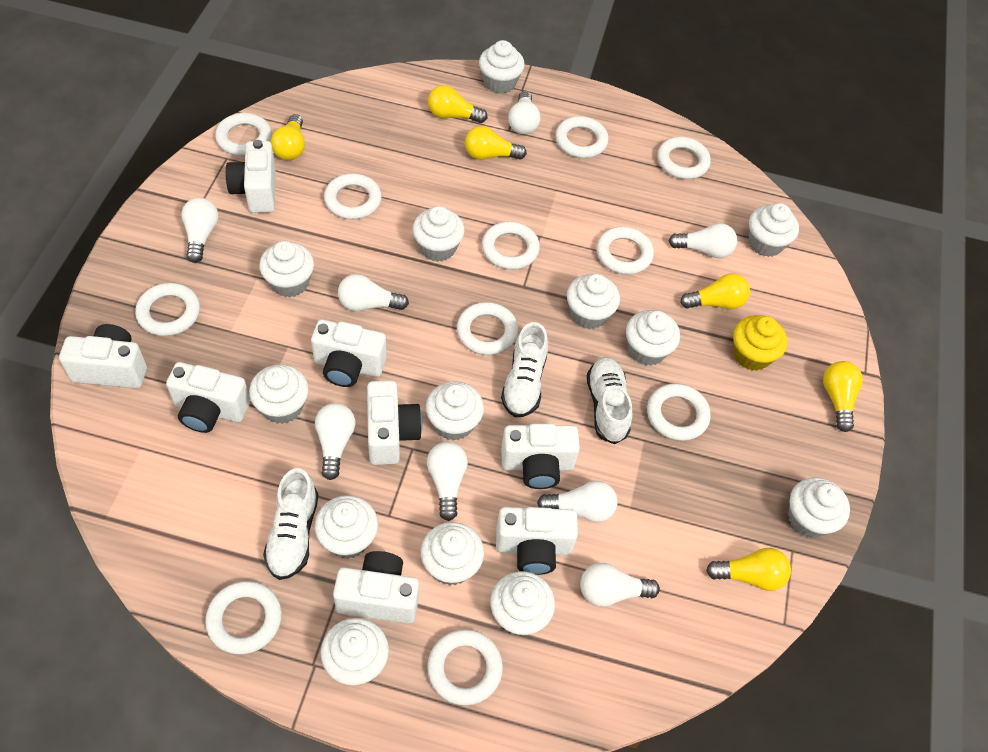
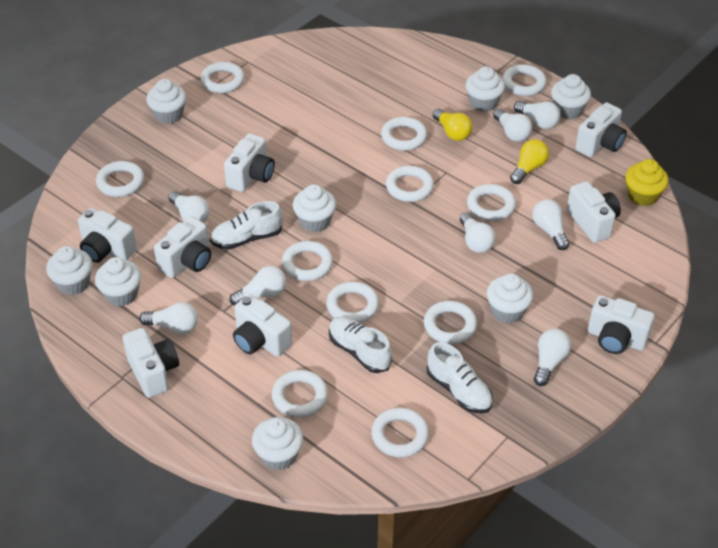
white cupcake: [249,364,309,424] [259,241,314,297] [314,495,378,558] [321,618,389,685] [412,206,465,262] [421,522,484,586] [426,381,484,441] [479,40,525,94] [490,571,555,636] [567,274,620,329] [626,310,680,366] [749,203,799,257] [788,477,850,538] = 13 -> [46,246,93,295] [95,257,141,306] [146,79,187,124] [252,417,303,470] [293,184,336,232] [465,67,505,111] [487,273,533,323] [551,74,591,119] = 8
yellow light bulb: [271,114,305,160] [428,85,487,123] [465,126,527,160] [680,273,750,309] [706,548,791,591] [823,361,863,432] = 6 -> [433,109,473,141] [510,139,549,184] = 2

